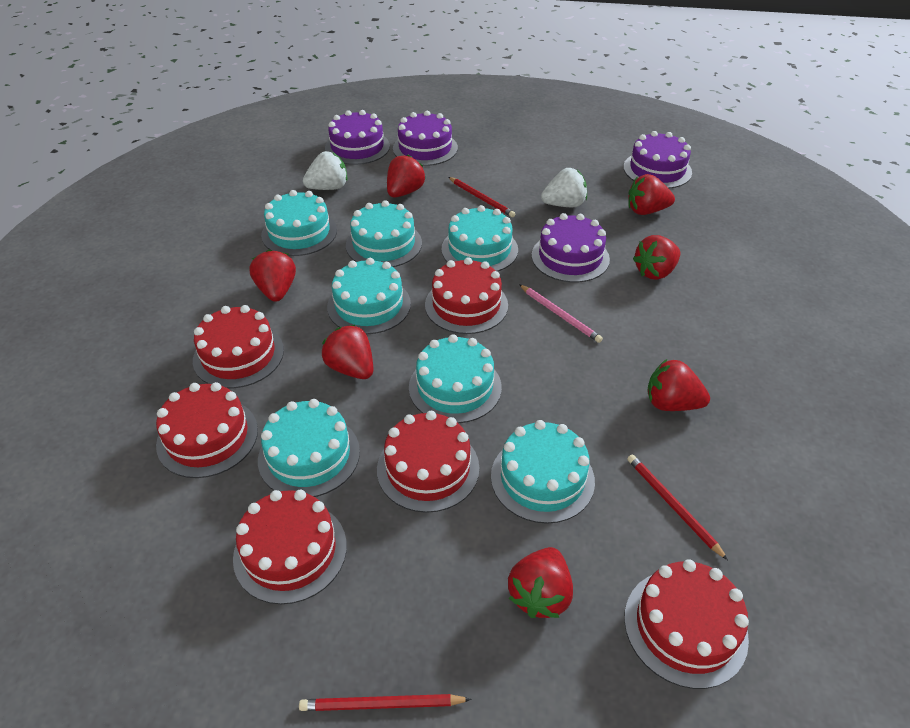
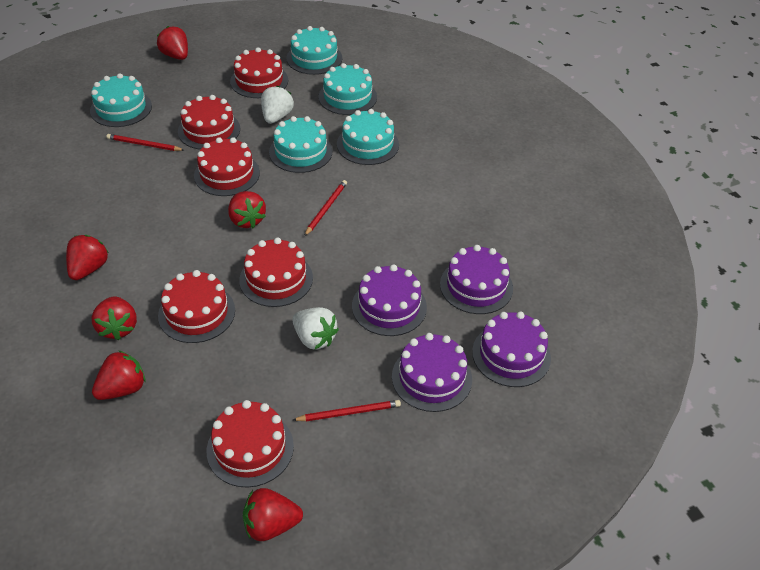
pink pencil: [519,284,603,343] = 1 -> none = 0
red strawberry: [249,249,296,302] [322,325,373,379] [387,155,425,197] [508,547,573,618] [628,174,675,215] [633,235,680,280] [647,359,710,411] = 7 -> [66,235,109,280] [92,296,137,340] [92,350,145,400] [157,26,188,60] [228,191,266,228] [243,488,303,541] = 6
turquoise cake: [258,399,360,497] [261,190,337,256] [327,258,411,334] [346,200,422,267] [409,334,502,423] [441,205,518,272] [491,420,595,524] = 7 -> [90,73,152,127] [269,116,332,173] [286,26,342,75] [318,63,377,115] [337,109,399,165] = 5

